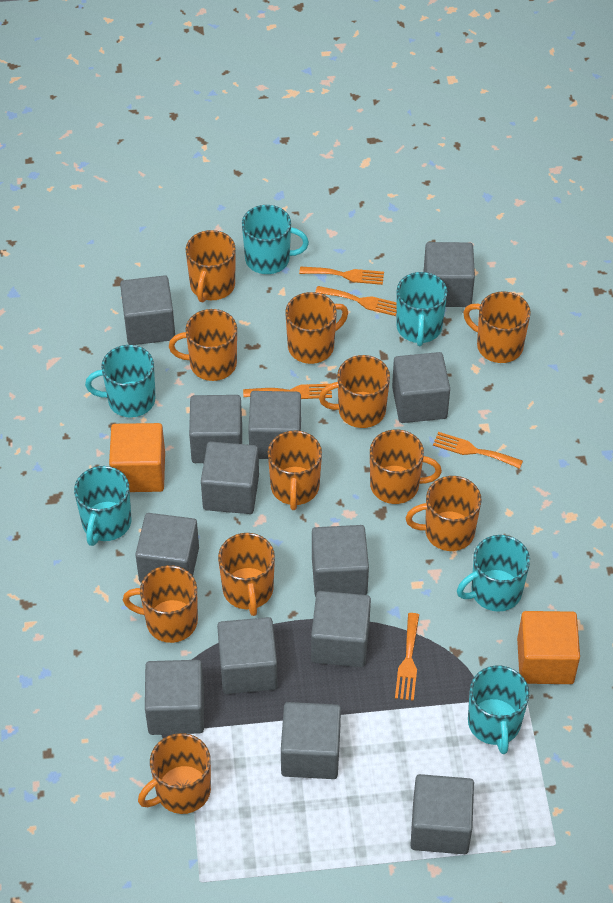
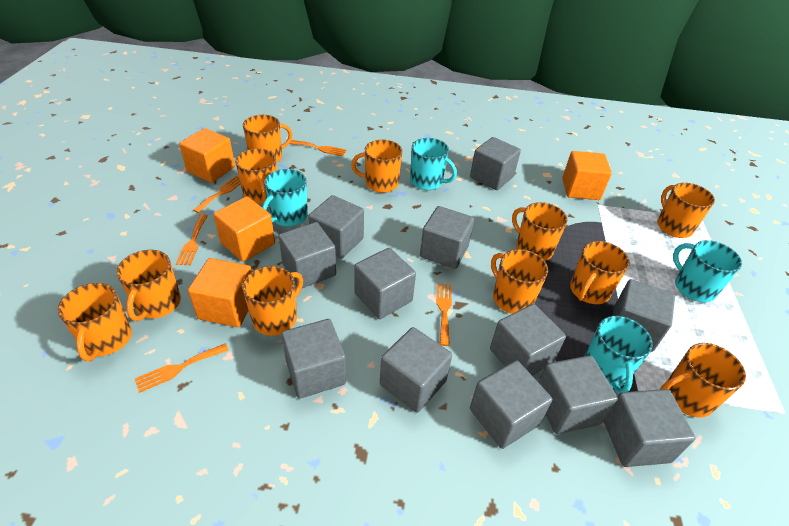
grey cube: [120,275,175,345] [135,513,199,583] [145,660,204,735] [189,395,242,463] [201,441,259,514] [217,617,278,694] [248,391,301,459] [281,702,341,779] [311,591,371,667] [312,525,369,597] [392,352,450,423] [410,774,474,854] [423,242,475,307] = 13 -> [279,222,336,288] [282,319,346,399] [308,195,364,259] [354,248,416,319] [380,327,452,413] [420,206,474,269] [470,137,521,190] [470,360,553,449] [490,304,566,376] [538,355,618,434] [603,389,696,467] [612,279,675,352] = 12
orange cube: [109,423,165,492] [517,611,580,684] = 2 -> [179,128,235,183] [188,258,252,327] [213,196,275,262] [562,151,612,200] = 4
turquoise mug: [74,466,131,546] [85,345,156,417] [242,205,309,274] [396,272,448,346] [457,535,530,612] [468,666,529,754] = 6 -> [262,169,308,227] [410,138,457,190] [584,316,653,394] [673,240,742,303] = 4

